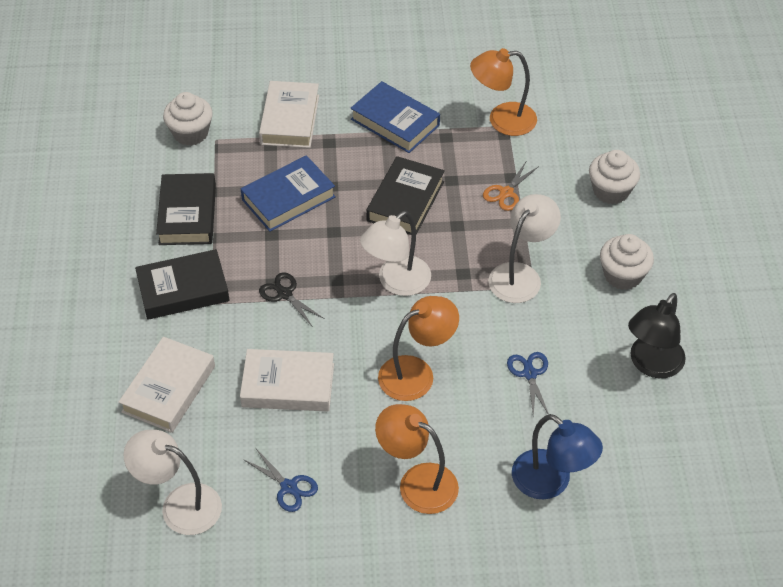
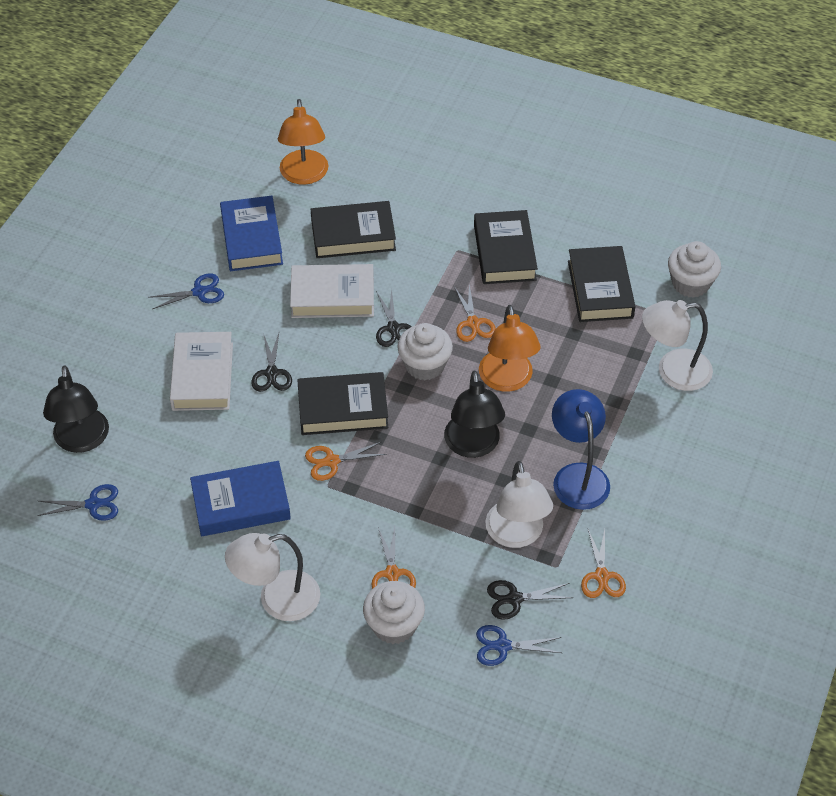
black book: [135,249,230,320] [156,173,216,245] [366,156,445,235] = 3 -> [297,372,389,435] [311,201,396,258] [474,210,538,284] [568,246,636,322] = 4
black lamp: [628,293,686,378] = 1 -> [43,366,109,453] [444,371,505,458] = 2
black scissors: [259,272,324,326] = 1 -> [251,333,292,392] [376,289,411,347] [487,580,573,620] = 3
blue scissors: [243,449,318,512] [507,352,549,416] = 2 -> [37,484,118,521] [148,273,224,309] [476,625,562,666] = 3
orange lamp: [375,404,459,514] [378,296,459,401] [470,48,537,136] = 3 -> [278,99,328,185] [479,305,541,392] = 2
orange scissors: [483,162,539,211] = 1 -> [305,442,387,481] [371,527,416,589] [454,285,496,342] [581,529,626,598] = 4
white book: [119,337,215,433] [240,349,334,412] [259,81,319,148] = 3 -> [170,332,233,411] [290,264,374,318] = 2

